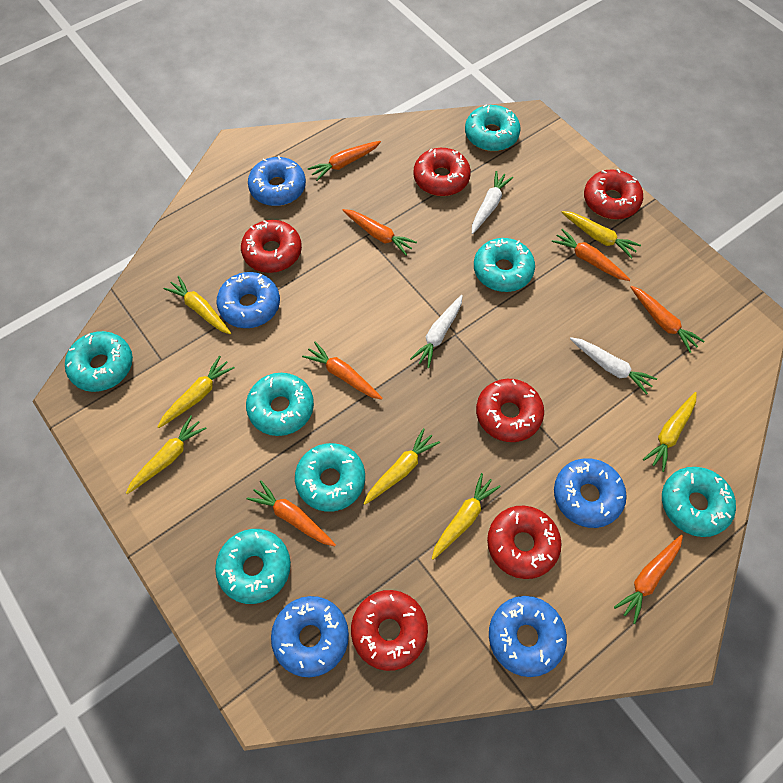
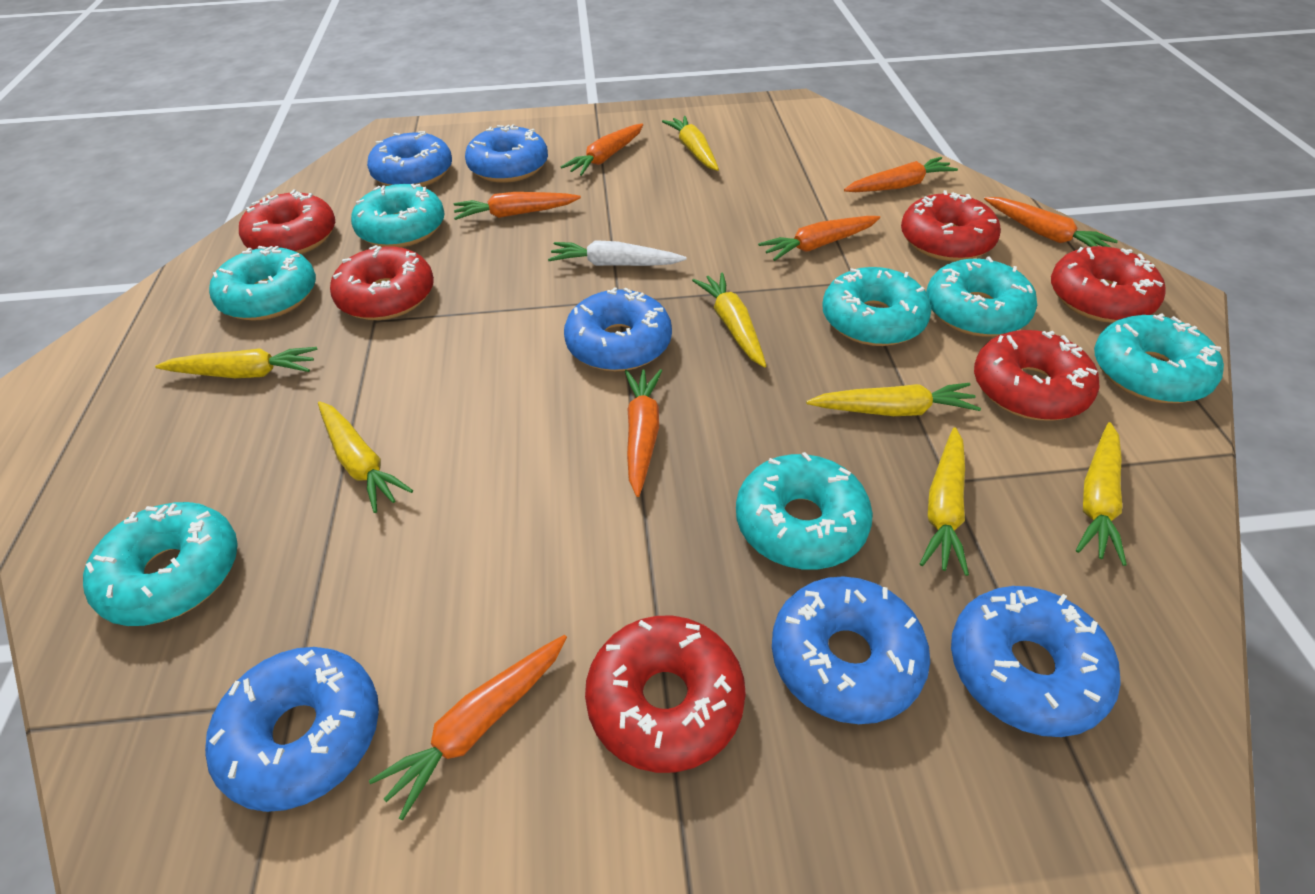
blue donut: [216,272,280,328] [248,156,306,206] [271,596,349,677] [489,596,567,677] [554,458,627,528] = 5 -> [205,647,379,812] [367,131,452,187] [465,124,548,183] [564,287,672,371] [772,576,930,724] [951,586,1121,737] = 6
white carrot: [410,295,463,368] [472,171,513,234] [570,337,657,395] = 3 -> [548,240,687,266] = 1

